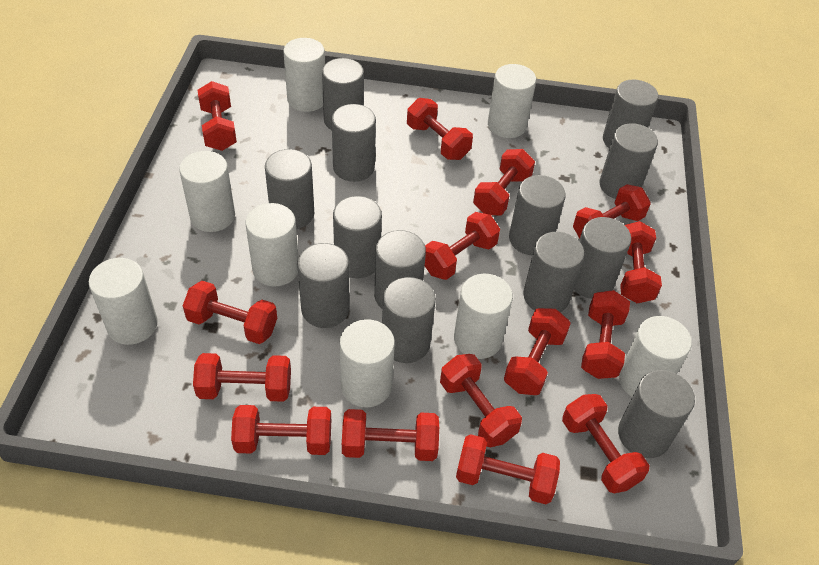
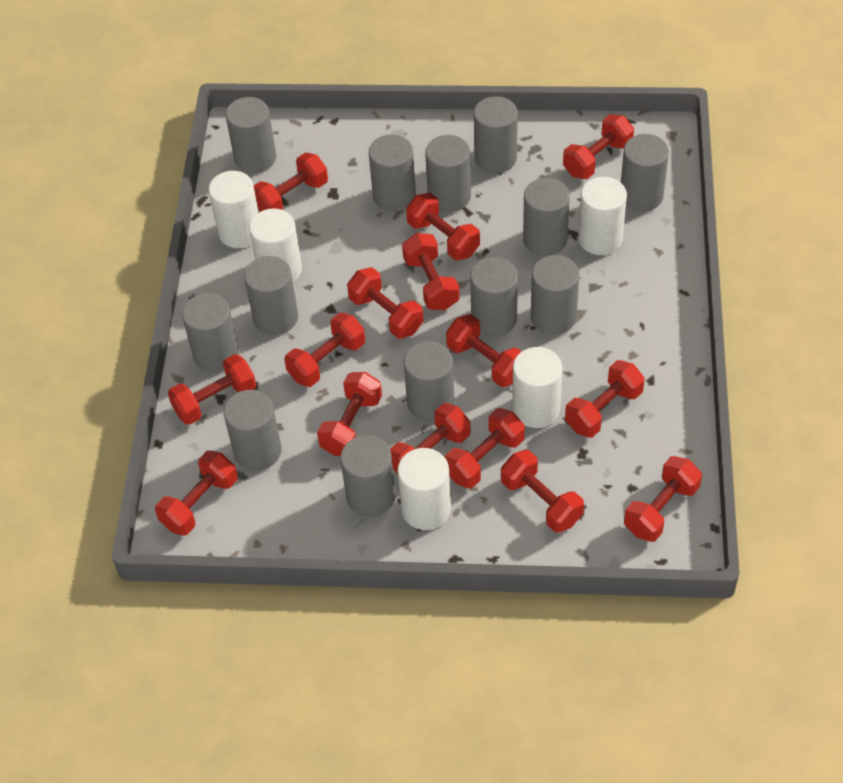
white cylinder: [89,258,158,345] [179,151,235,232] [246,203,299,286] [283,38,325,112] [340,319,395,407] [454,274,513,359] [488,64,536,138] [619,316,692,397] = 8 -> [209,171,259,248] [249,208,302,282] [397,448,451,530] [512,347,562,428] [578,177,627,255] = 5

